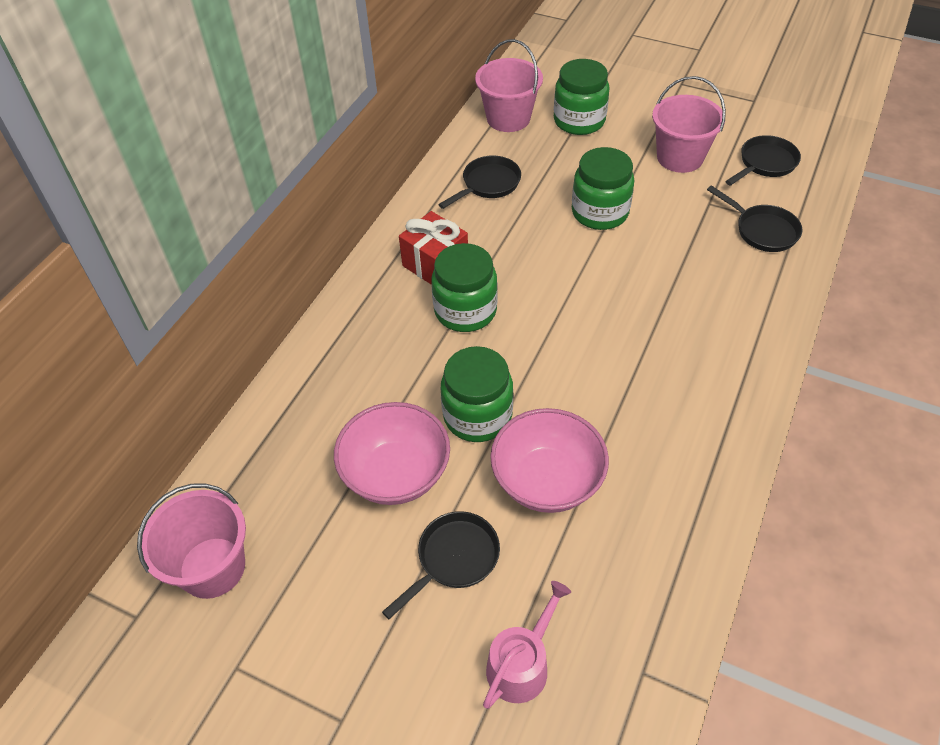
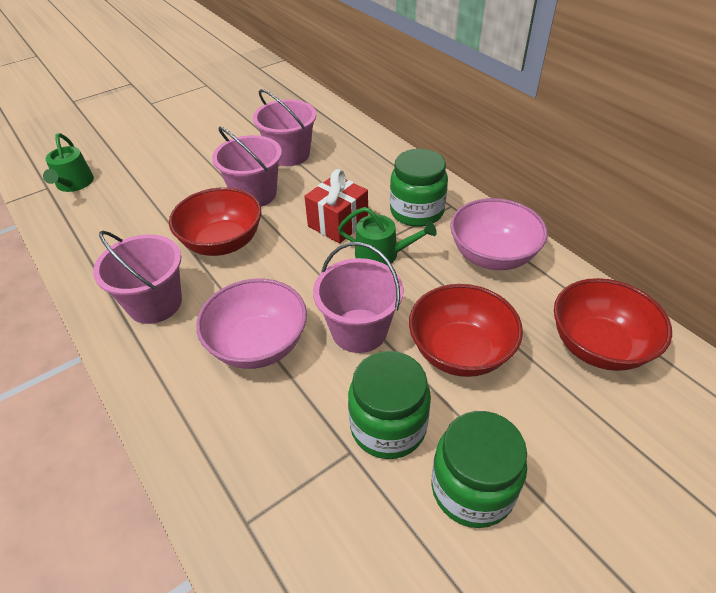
black pan: [382,511,500,619] [438,156,521,209] [707,185,802,252] [726,135,801,185] = 4 -> none = 0
green jar: [431,243,498,332] [441,346,513,442] [554,59,609,135] [572,147,634,230] = 4 -> [348,351,431,459] [390,149,448,227] [431,411,527,528] = 3
green watering can: none = 0 -> [43,133,94,192] [338,207,437,266] = 2
pink bucket: [137,483,246,599] [475,39,543,132] [652,76,726,173] = 3 -> [93,231,182,324] [212,127,282,207] [253,89,316,166] [313,242,403,353] = 4
pink watering can: [483,581,571,709] = 1 -> none = 0
red bowl: none = 0 -> [169,187,261,256] [409,284,523,377] [554,278,672,371] = 3

